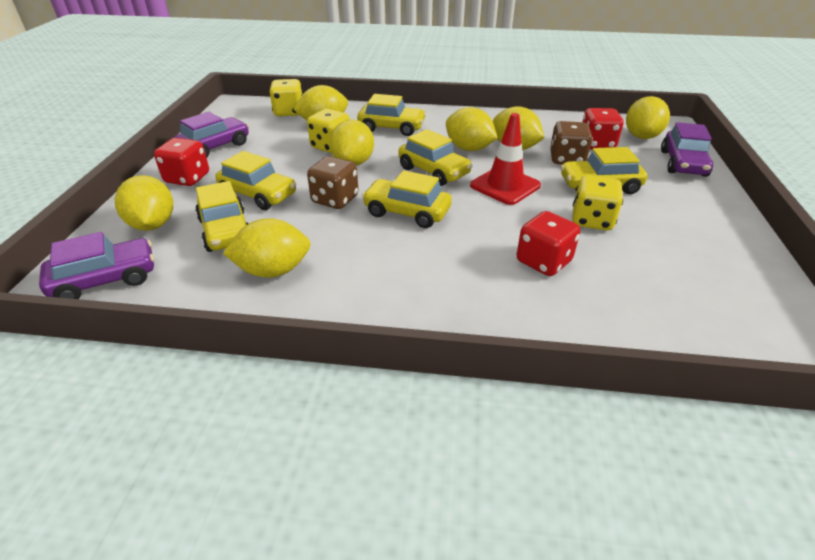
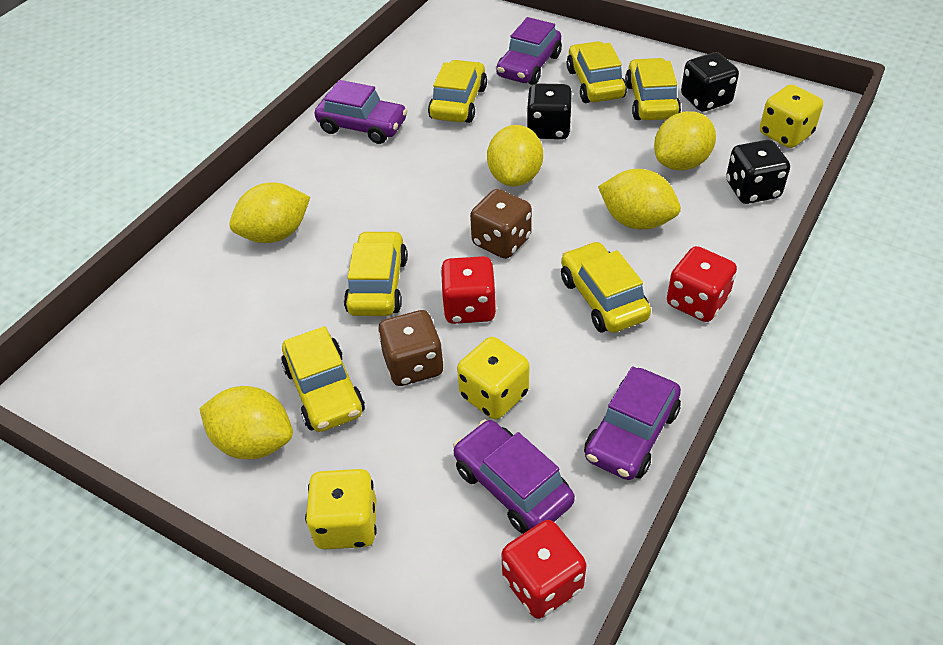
black dice: none = 0 -> [526,83,573,139] [681,52,739,112] [726,140,790,204] = 3
purple car: [39,232,154,299] [173,112,249,158] [661,122,713,177] = 3 -> [315,80,408,144] [453,419,575,534] [496,17,562,85] [584,367,681,480] = 4
red traffic cone: [470,113,541,205] = 1 -> none = 0
yellow lemon: [115,175,173,231] [223,218,311,278] [294,85,348,120] [330,120,374,166] [446,107,498,151] [493,106,544,150] [626,96,670,139] = 7 -> [199,386,293,459] [229,183,310,243] [487,125,543,187] [598,169,681,229] [654,111,716,171] = 5

